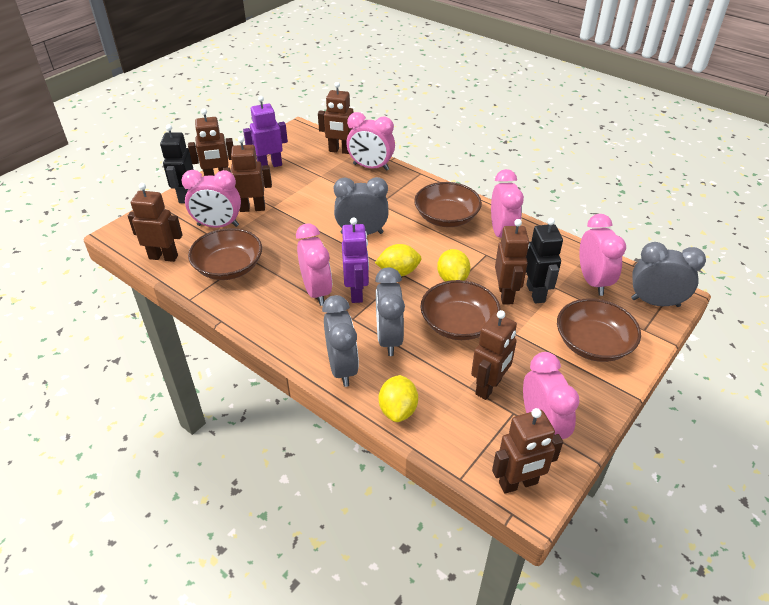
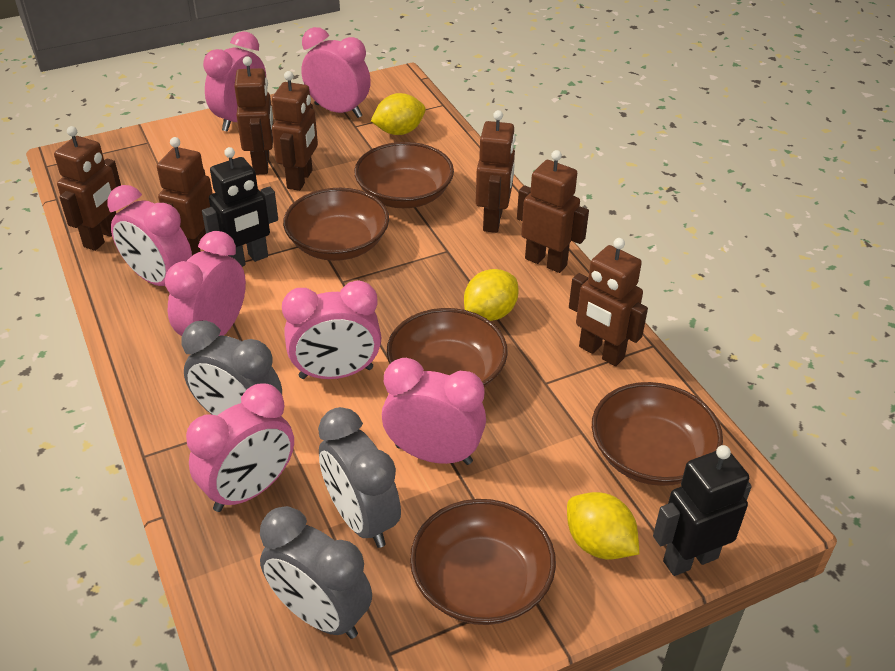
brown bowl: [188,228,262,280] [414,182,482,227] [421,280,501,340] [557,298,641,362] = 4 -> [283,188,389,261] [354,142,454,208] [387,308,508,388] [410,499,556,625] [592,382,723,486] = 5
grey clock: [322,295,359,387] [334,177,389,235] [375,267,405,356] [631,242,706,307] = 4 -> [181,320,282,415] [260,506,372,639] [318,407,401,548] = 3
pink clock: [181,170,241,228] [296,224,332,306] [346,112,395,171] [491,169,524,238] [523,352,579,439] [579,214,626,296] = 6 -> [107,185,192,286] [165,231,246,336] [186,384,294,512] [203,31,266,132] [282,280,382,379] [301,27,371,118] [382,358,486,465] = 7
purple robot: [243,96,288,167] [342,217,369,303] = 2 -> none = 0

